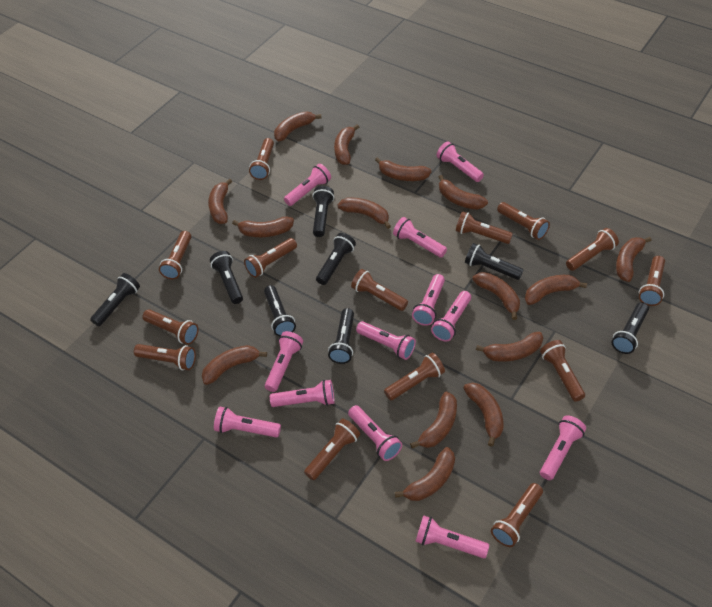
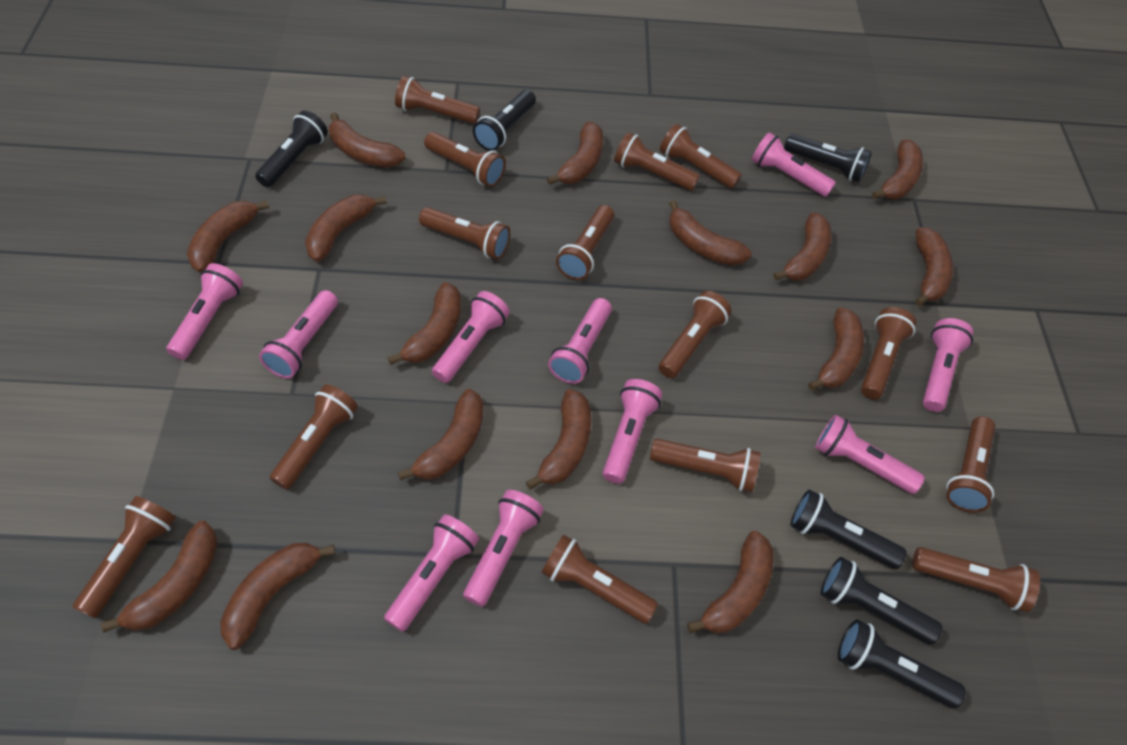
black flashlight: [90,273,140,326] [210,251,243,304] [264,285,296,336] [313,186,334,237] [316,233,356,285] [328,308,354,364] [465,243,523,280] [612,302,649,354] = 8 -> [255,110,328,187] [473,90,536,151] [784,134,872,182] [790,489,907,569] [821,557,943,645] [838,619,966,708] = 6
pink flashlight: [214,407,281,438] [265,331,303,392] [270,380,334,407] [284,164,331,206] [348,405,402,461] [356,321,416,360] [393,217,447,258] [412,274,445,326] [415,515,489,558] [431,291,471,342] [436,141,484,182] [540,415,586,480] = 12 -> [166,263,243,360] [259,290,338,378] [384,514,479,632] [432,291,510,383] [463,490,544,607] [548,298,612,384] [603,379,662,484] [752,132,836,197] [815,415,925,494] [923,318,974,412] = 10

